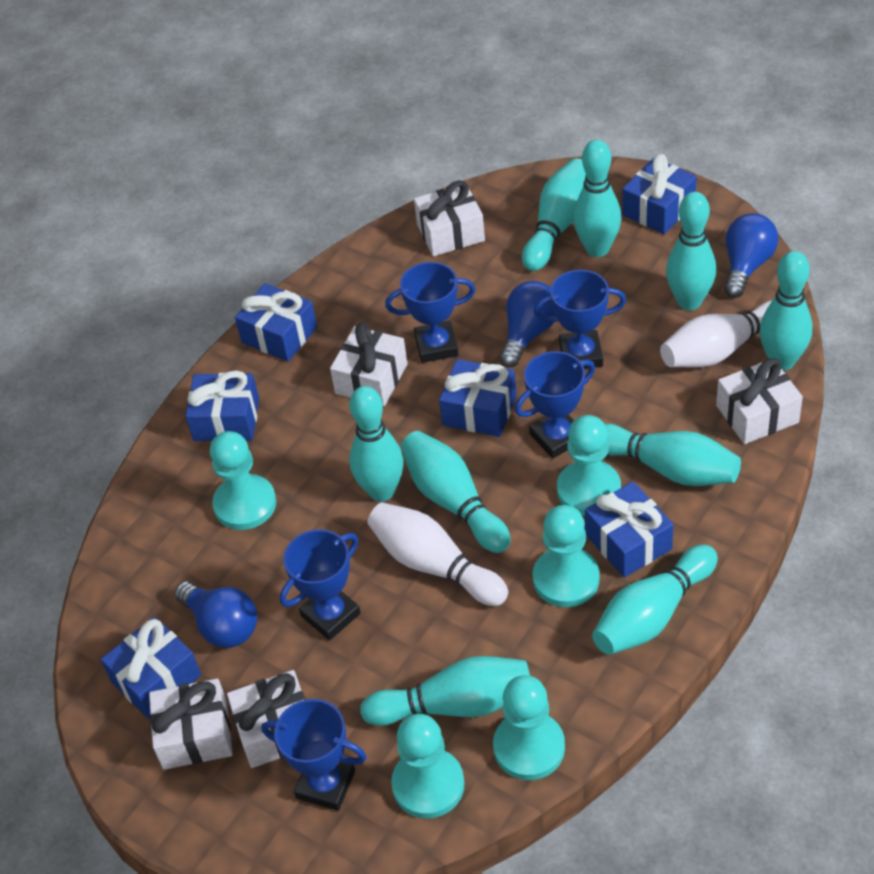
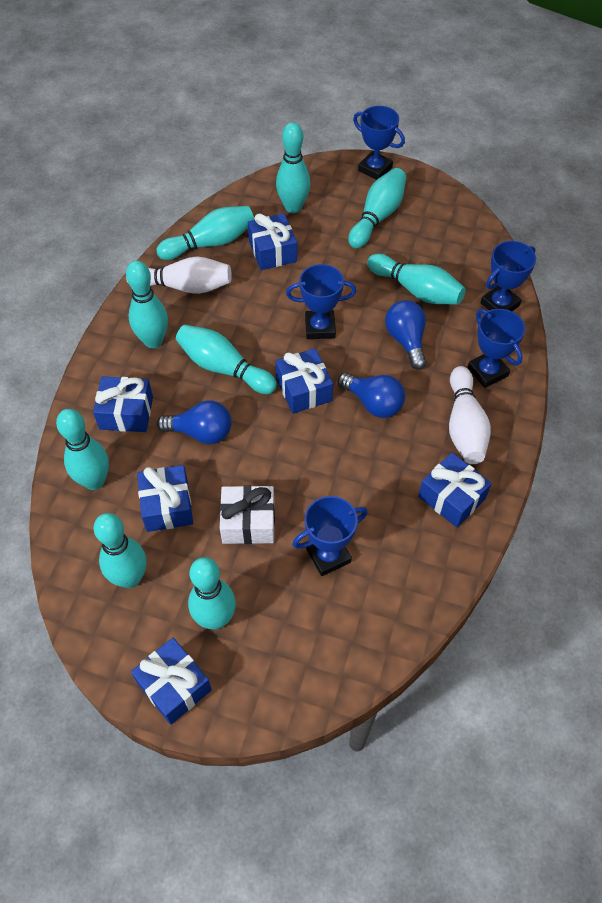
turquoise pawn: [210,431,276,530] [391,714,465,819] [493,675,565,780] [533,505,600,607] [557,415,621,516] = 5 -> none = 0
white gift: [149,678,233,770] [227,670,306,768] [330,322,408,406] [414,180,485,256] [716,358,803,444] = 5 -> [220,485,275,544] = 1

